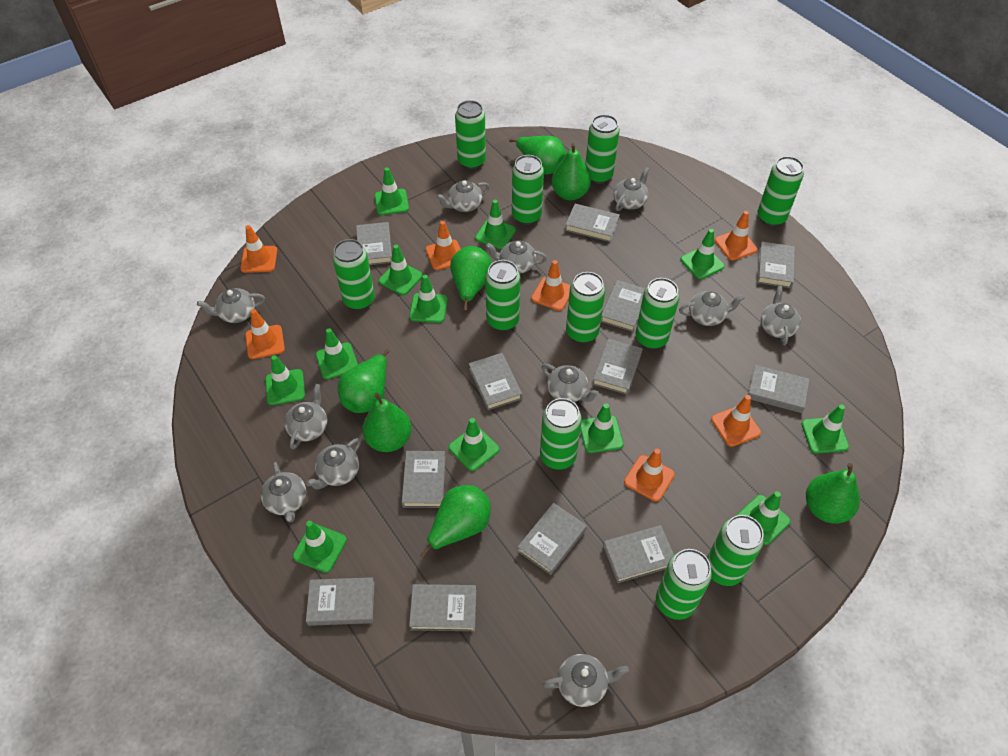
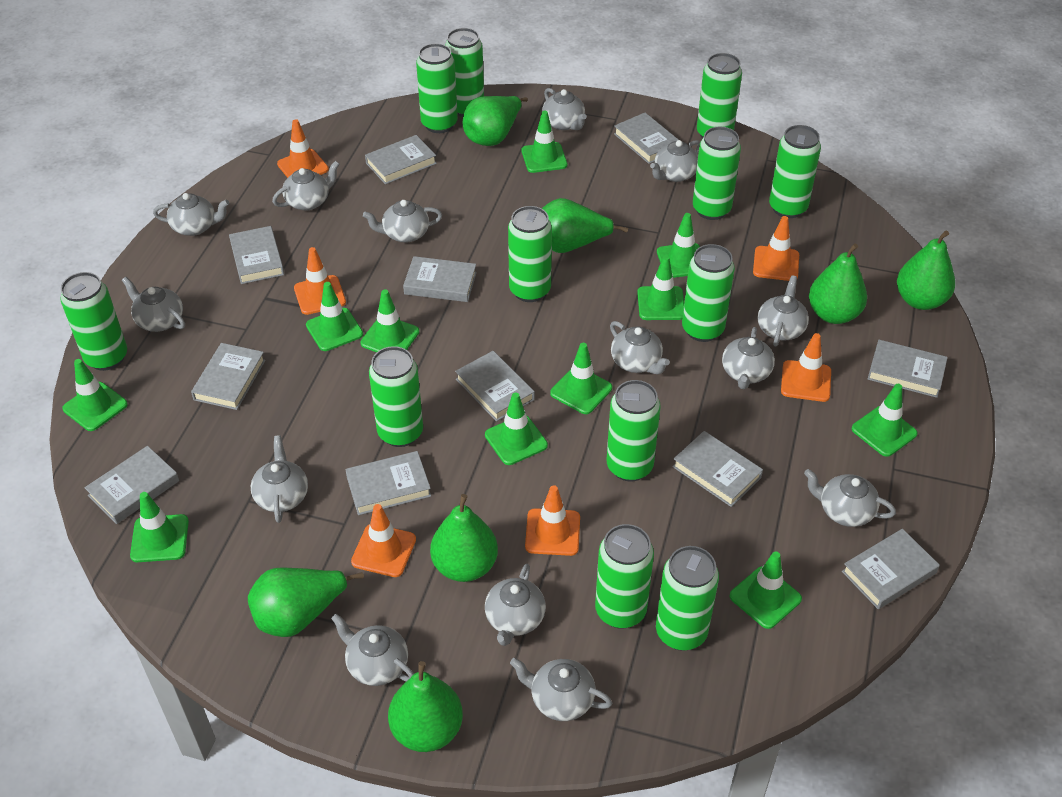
green can: [333,239,375,310] [455,100,486,169] [485,260,520,331] [512,155,544,225] [540,398,582,470] [566,272,605,343] [585,114,619,184] [635,278,679,349] [656,549,712,620] [707,515,764,586] [758,156,804,227] = 11 -> [60,272,127,371] [369,346,423,447] [416,43,458,133] [445,28,484,117] [508,206,552,302] [595,524,654,629] [606,380,661,482] [656,546,719,651] [682,244,735,342] [693,127,741,220] [697,53,742,139] [769,125,821,218] = 12
green traffic cone: [265,355,305,405] [293,521,347,573] [316,328,358,379] [375,167,409,215] [379,245,423,295] [409,275,448,323] [449,418,499,471] [475,200,516,249] [580,403,624,453] [681,229,725,279] [736,491,791,545] [801,404,849,454] = 12 -> [62,359,128,431] [130,492,189,562] [306,282,363,351] [360,289,419,352] [485,392,548,465] [522,111,567,173] [550,343,612,414] [637,256,684,320] [657,213,700,278] [730,551,802,629] [852,384,918,457] = 11
grey book: [306,577,375,626] [356,222,392,265] [402,451,446,508] [409,584,476,631] [469,353,522,410] [518,503,587,575] [565,204,620,242] [592,339,643,395] [601,280,645,332] [603,525,674,583] [748,365,809,413] [757,242,795,288] = 12 -> [85,446,179,524] [191,343,266,410] [229,226,284,284] [345,451,431,515] [365,135,437,184] [403,256,477,302] [455,351,535,422] [614,113,679,164] [672,431,763,507] [842,529,940,609] [868,340,948,398] = 11
grey teapot: [197,288,265,323] [261,462,307,522] [284,384,327,450] [306,438,361,489] [436,180,490,212] [486,240,547,274] [541,364,599,402] [543,654,629,707] [613,167,649,211] [679,291,745,326] [761,286,801,345] = 11 -> [122,277,185,332] [153,193,229,236] [251,435,308,523] [272,161,340,210] [331,614,414,686] [363,200,442,243] [485,564,546,646] [510,658,612,721] [542,88,587,130] [610,321,670,375] [650,140,700,182] [722,327,775,389] [758,276,809,346] [804,469,896,527] = 14
orange traffic cone: [240,225,277,273] [245,309,285,359] [426,221,461,270] [531,260,570,311] [624,449,675,502] [711,395,761,447] [715,211,758,261] = 7 -> [277,119,329,178] [294,247,346,315] [351,504,416,577] [525,485,580,556] [753,216,799,281] [781,333,831,402] = 6

